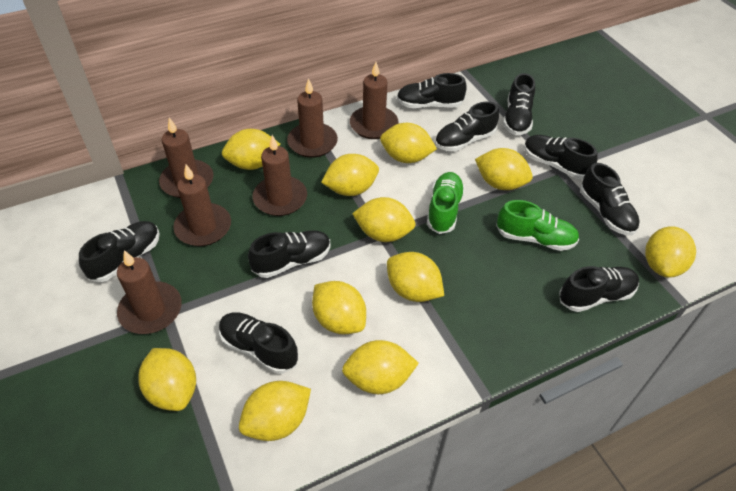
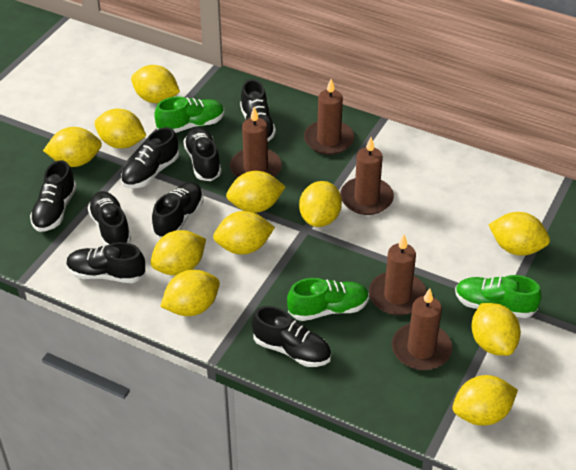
black shoe: [79,221,160,282] [219,313,298,374] [248,230,330,278] [396,73,467,108] [435,101,499,151] [503,73,535,135] [524,135,598,179] [559,266,639,312] [580,163,640,235] = 9 -> [30,160,77,232] [66,242,146,283] [88,191,131,246] [121,127,179,188] [152,182,203,239] [183,127,222,181] [240,79,276,142] [252,306,331,367] = 8
brown candle: [117,250,182,334] [159,118,213,198] [173,165,231,246] [253,135,307,216] [287,78,338,158] [350,62,399,139] = 6 -> [230,107,282,178] [304,79,355,155] [340,137,394,215] [369,235,427,315] [392,288,452,370] = 5
green shoe: [427,172,465,234] [496,200,579,251] = 2 -> [154,96,224,133] [287,278,369,321] [455,275,541,318] = 3

